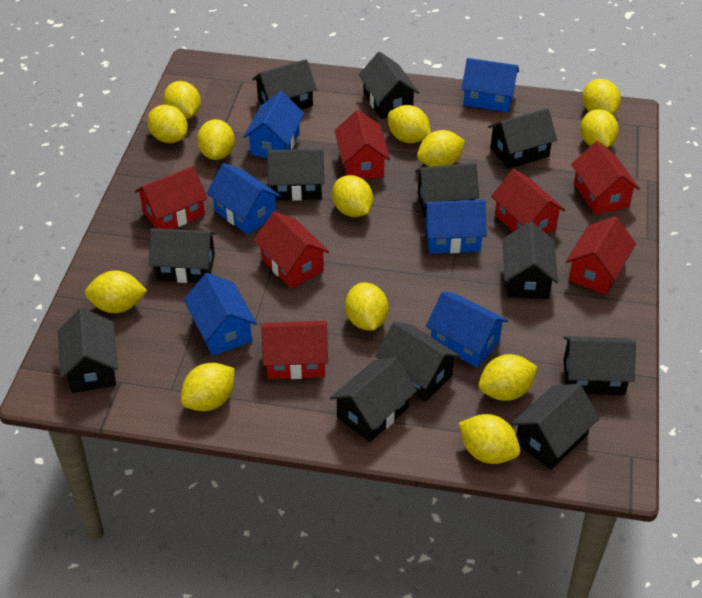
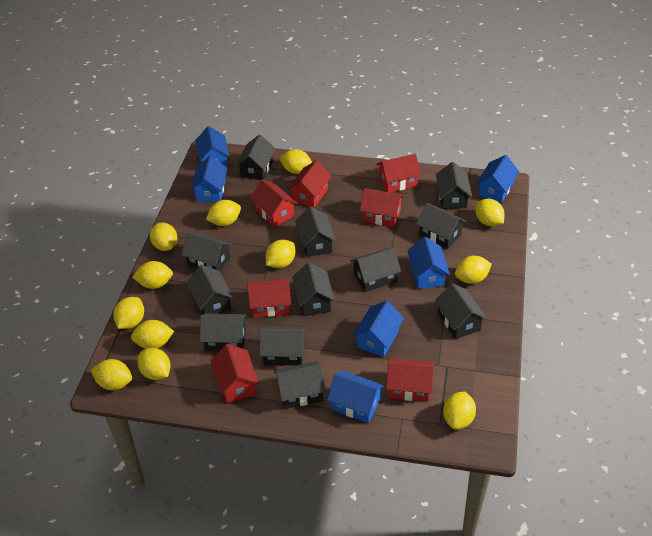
yellow lemon: [85,270,147,313] [147,105,188,143] [163,81,201,119] [181,363,234,411] [197,119,235,160] [332,175,373,217] [345,282,388,330] [388,105,431,143] [417,130,465,167] [459,414,520,464] [479,354,537,401] [580,109,619,148] [583,79,621,115] = 13 -> [91,359,132,390] [113,297,144,329] [131,320,174,349] [133,261,173,289] [137,348,171,380] [150,223,177,251] [206,200,241,226] [265,239,295,268] [280,149,312,174] [443,391,476,430] [455,256,492,284] [475,199,505,226] = 12

